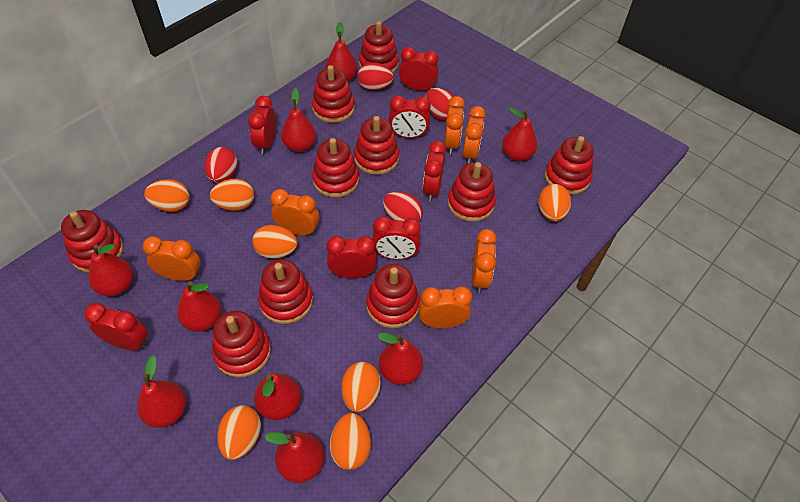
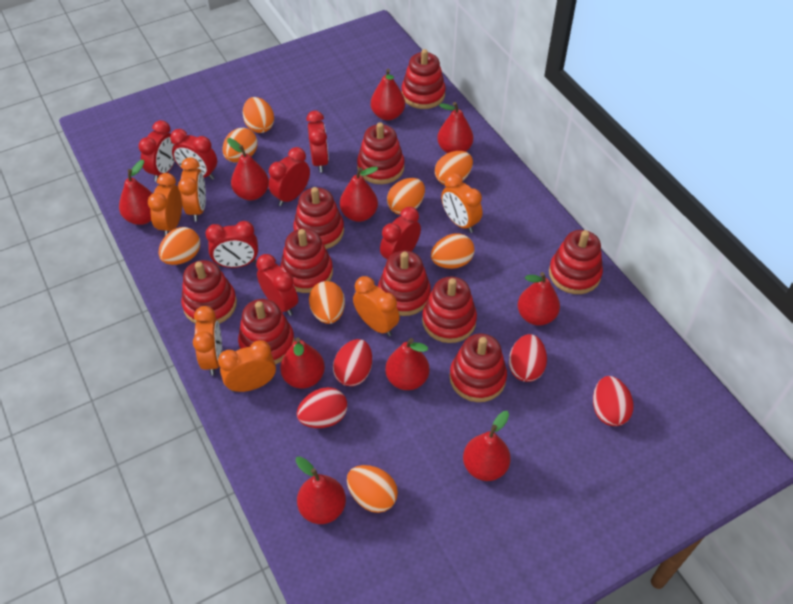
orange egg: [144,179,190,212] [210,179,254,211] [217,405,261,460] [252,225,297,259] [330,413,371,470] [341,362,381,413] [538,184,571,222] = 7 -> [158,227,200,265] [222,128,258,163] [243,97,274,133] [309,281,345,324] [347,465,398,513] [387,178,425,215] [431,233,475,269] [435,151,473,185] = 8
red pear: [88,244,133,296] [137,355,186,428] [177,281,222,332] [254,373,301,420] [265,432,325,483] [281,88,316,152] [326,22,357,82] [377,332,423,385] [502,108,537,161] = 9 -> [119,160,153,225] [227,138,269,200] [280,337,325,388] [296,456,346,524] [340,167,378,222] [371,69,405,120] [385,338,430,390] [437,102,473,153] [463,411,511,481] [518,272,560,326] = 10

